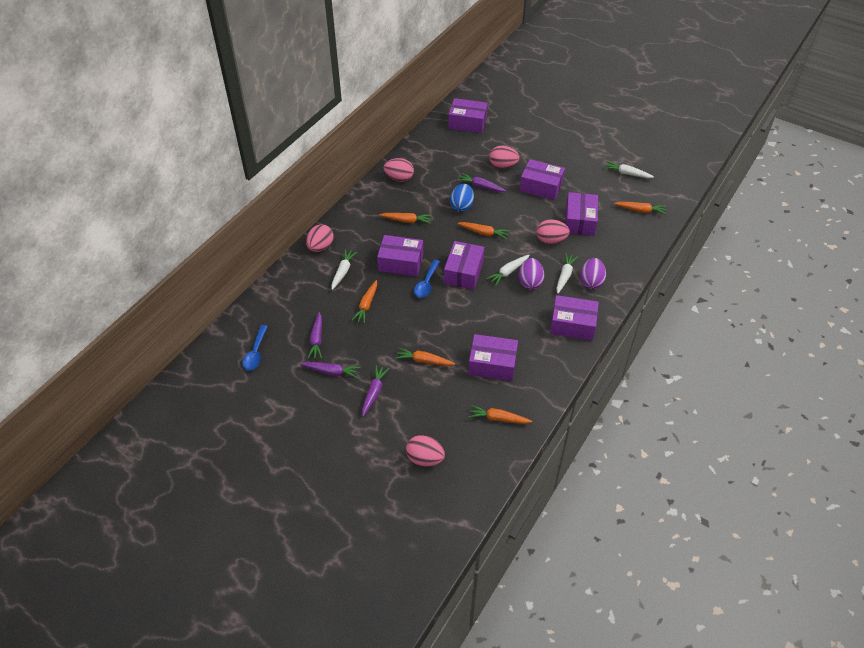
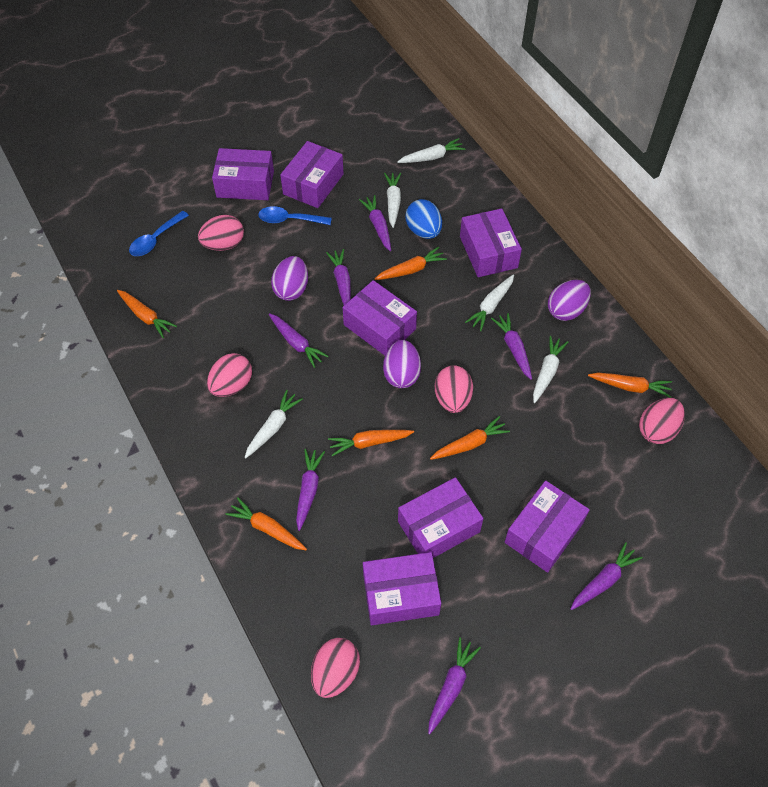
purple carrot: [300,362,361,379] [307,312,322,359] [362,365,390,416] [457,173,506,192] = 4 -> [269,313,329,368] [296,449,325,531] [326,249,351,305] [359,195,391,251] [428,637,481,734] [491,313,532,380] [571,542,643,610] = 7
purple egg: [519,258,544,290] [580,258,606,289] = 2 -> [271,256,308,301] [383,340,421,388] [548,280,591,321] = 3
white carrot: [331,249,357,290] [486,255,529,286] [556,253,578,294] [604,161,654,178] = 4 -> [245,390,303,458] [384,173,401,228] [397,138,465,163] [465,275,514,331] [533,336,568,403] = 5

